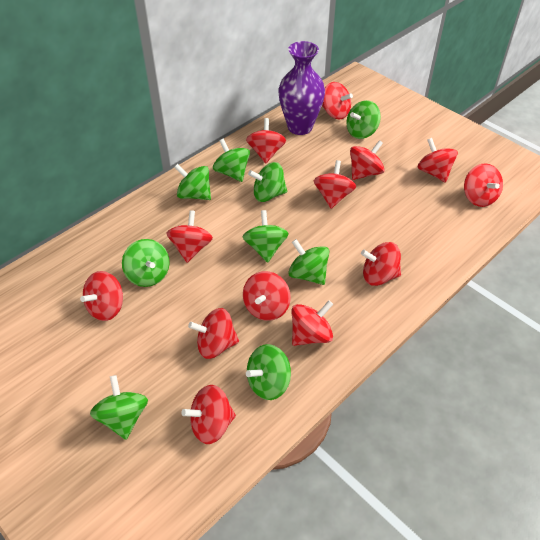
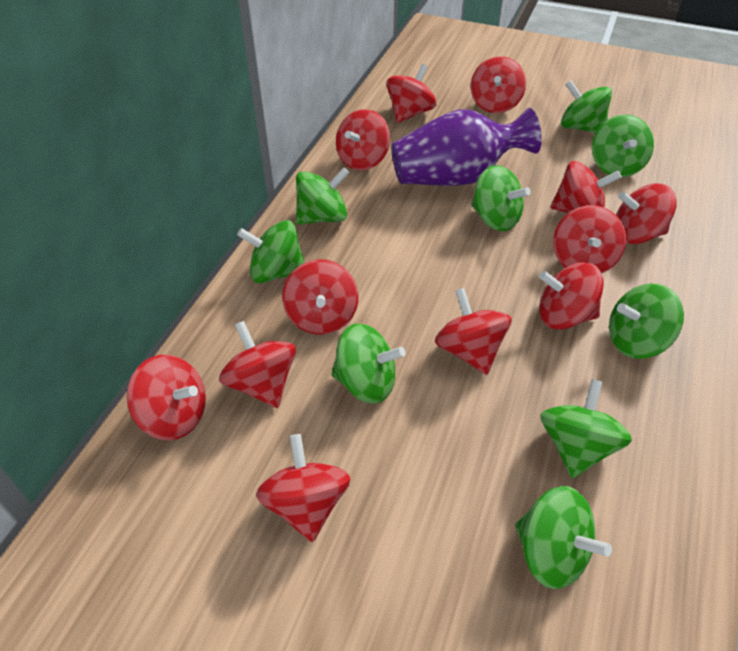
red spinning top: [80,271,123,321] [166,210,213,263] [181,385,236,444] [188,308,239,359] [243,271,291,321] [246,118,286,163] [292,301,333,346] [314,160,356,209] [322,82,353,119] [350,140,385,180] [361,242,401,286] [417,138,458,183] [464,163,503,207] = 13 -> [127,355,206,441] [219,321,296,408] [256,434,350,542] [282,259,359,335] [336,109,390,170] [387,64,437,123] [435,288,512,375] [471,56,526,113] [539,262,604,330] [550,161,622,213] [553,205,626,274] [616,184,677,244] = 12

